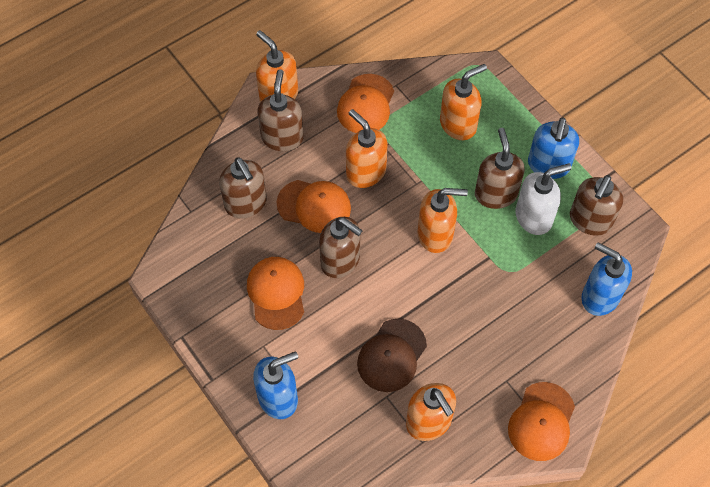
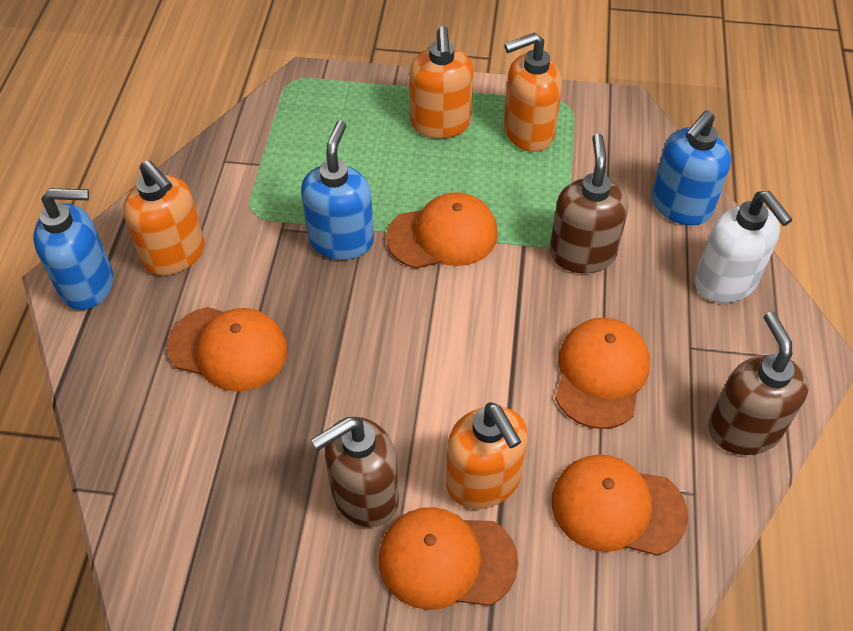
brown cap: [357,319,427,392] = 1 -> none = 0
brown soap dispenser: [219,157,267,219] [257,69,304,151] [319,217,363,278] [475,128,525,209] [570,175,623,236] = 5 -> [311,417,399,527] [549,133,628,274] [708,312,809,455] = 3
orange cap: [247,257,304,330] [277,180,351,233] [337,74,394,133] [508,382,575,461] = 4 -> [167,307,287,391] [379,507,518,610] [386,192,498,269] [551,455,688,556] [555,318,650,429] = 5
orange soap dispenser: [256,30,298,102] [346,109,387,188] [406,383,456,441] [418,188,468,253] [440,64,487,140] = 5 -> [123,160,205,275] [409,26,474,139] [446,402,528,509] [504,32,562,152] = 4

